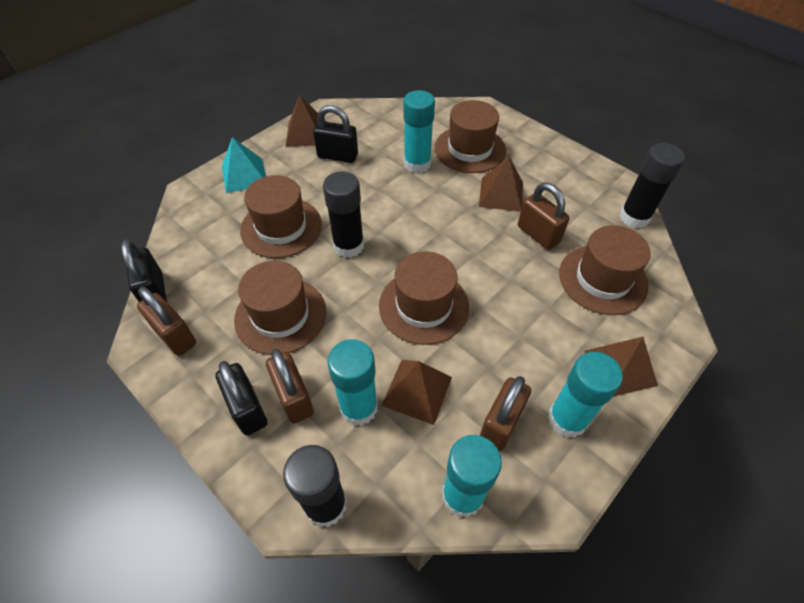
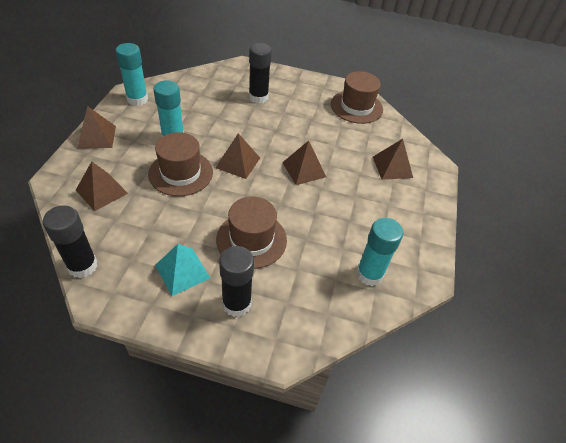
black padlock: [121,239,167,302] [215,361,267,435] [313,105,358,163] = 3 -> none = 0
brown hat: [234,260,326,355] [240,175,322,258] [379,251,469,345] [434,100,506,173] [559,225,651,315] = 5 -> [148,132,213,196] [216,197,287,269] [331,71,383,124] = 3
brown padlock: [137,287,196,356] [266,349,314,424] [480,376,531,451] [518,182,570,250] = 4 -> none = 0
brown pyramid: [286,95,326,146] [381,360,452,425] [479,156,523,212] [584,337,658,397] = 4 -> [76,161,128,211] [77,106,116,149] [215,133,260,179] [282,141,326,185] [373,139,413,180] = 5
turquoise glue stick: [328,339,378,426] [403,90,435,173] [442,435,502,518] [548,352,623,438] = 4 -> [116,43,148,106] [153,80,184,137] [356,218,403,286] = 3

